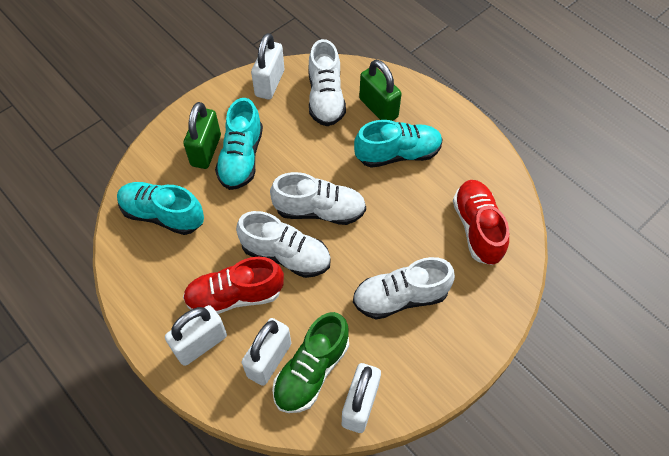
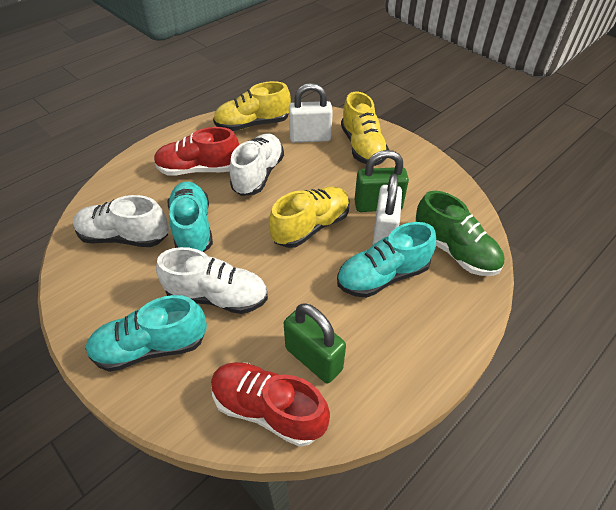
white padlock: [165,305,227,366] [242,318,291,386] [251,33,284,100] [342,363,381,433] = 4 -> [289,83,333,143] [372,174,402,245] = 2
white shoe: [236,211,331,278] [270,172,366,225] [309,39,346,126] [353,257,455,319] = 4 -> [73,195,169,247] [156,247,268,314] [230,134,284,196] = 3
yellow shoe: none = 0 -> [213,81,291,131] [269,186,350,248] [341,92,389,166] = 3

